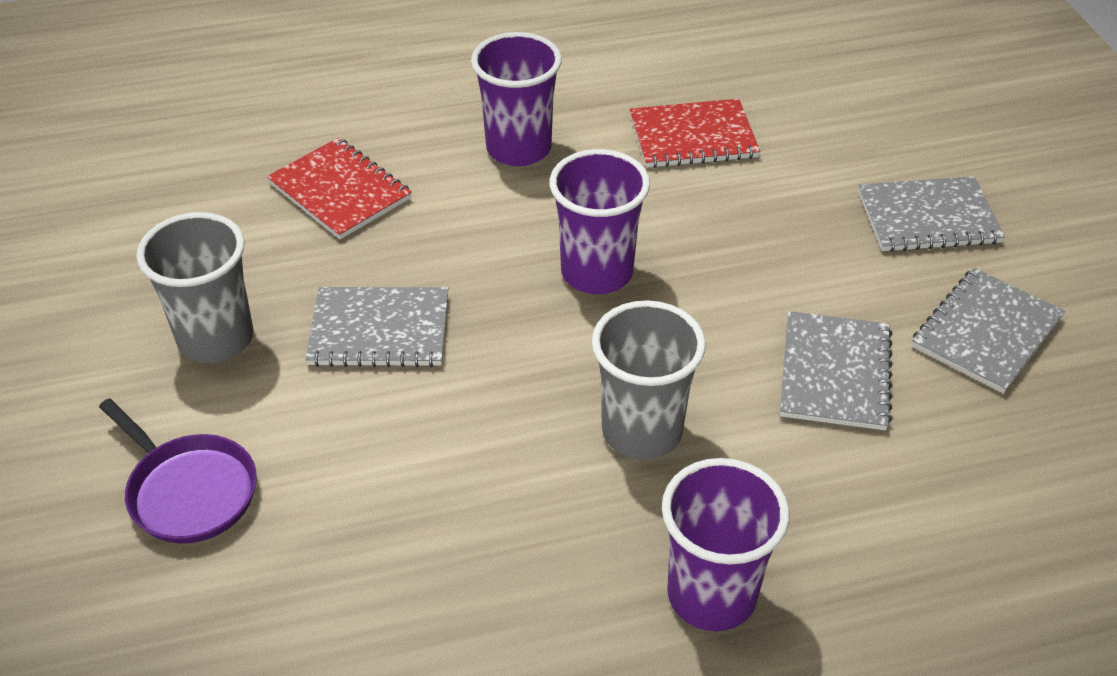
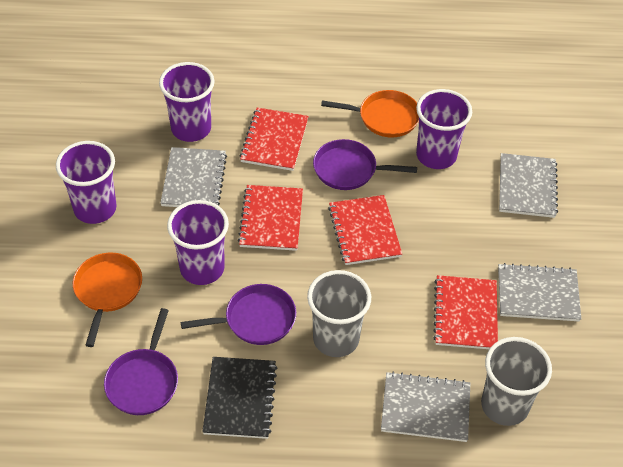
black notebook: none = 0 -> [202,357,277,439] = 1
orange pan: none = 0 -> [73,253,142,347] [321,90,419,137] = 2
purple cup: [471,32,562,166] [549,149,650,294] [662,458,789,631] = 3 -> [56,141,117,224] [159,62,215,142] [167,200,229,285] [416,89,472,169] = 4
purple pan: [99,398,257,543] = 1 -> [104,308,178,415] [181,284,296,345] [313,139,417,190] = 3
red notebook: [267,138,412,239] [630,99,760,168] = 2 -> [238,185,303,251] [239,108,309,171] [328,195,402,265] [433,275,498,349] = 4

